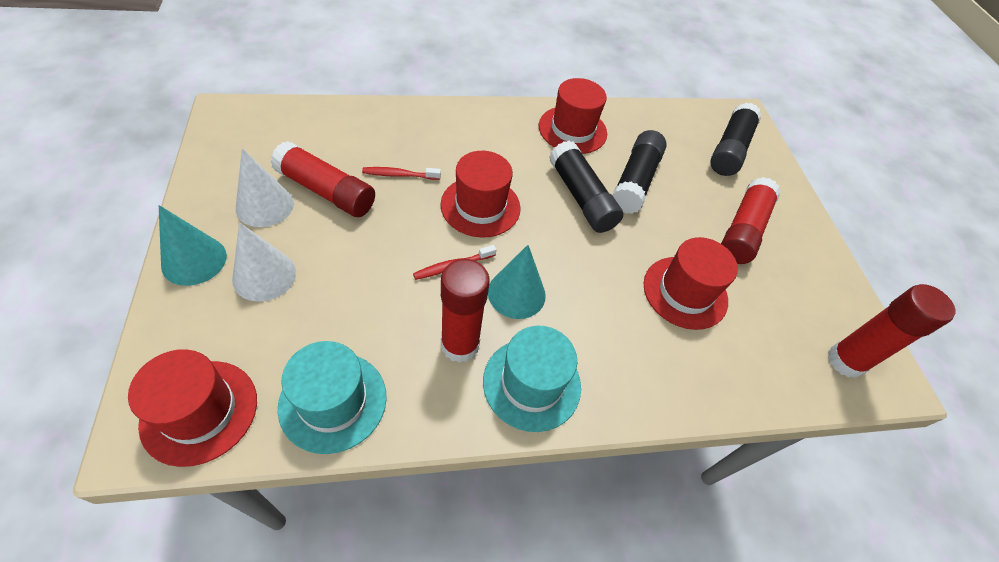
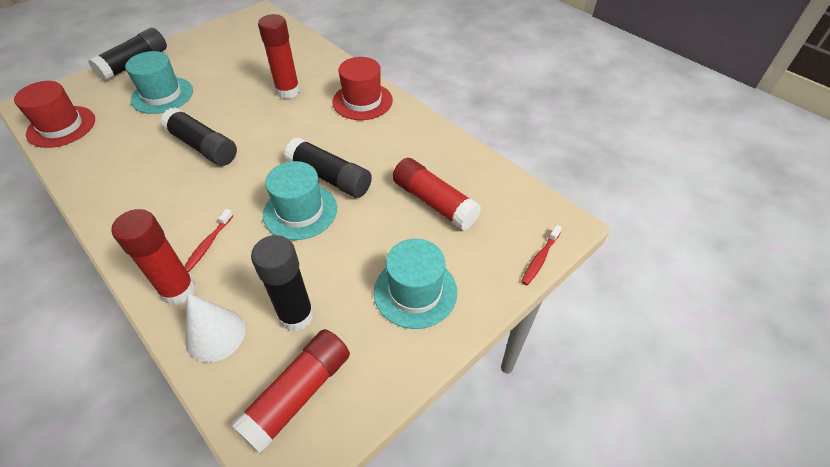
black glue stick: [549,141,623,233] [612,130,667,214] [710,103,762,176] = 3 -> [88,28,167,82] [160,107,237,166] [251,235,314,331] [284,137,372,198] = 4
red hat: [128,349,257,467] [440,151,520,238] [539,78,607,154] [644,237,738,330] = 4 -> [14,81,95,148] [332,57,393,120] = 2
turquoise cone: [159,205,227,286] [488,245,546,319] = 2 -> none = 0
turquoise hat: [278,341,387,454] [483,326,581,432] = 2 -> [125,51,193,114] [263,161,337,240] [374,239,457,329] = 3
white cone: [232,222,296,302] [236,148,294,227] = 2 -> [185,293,245,362] = 1

